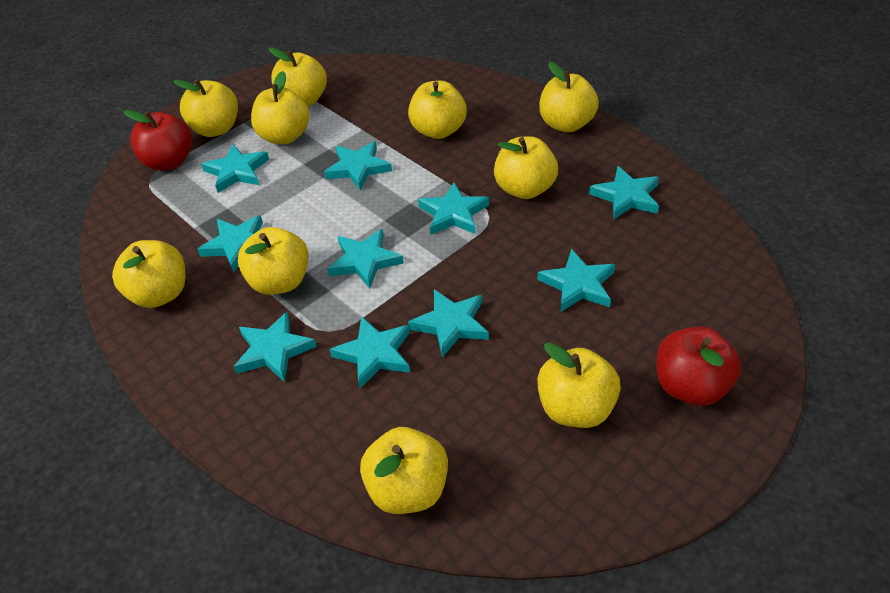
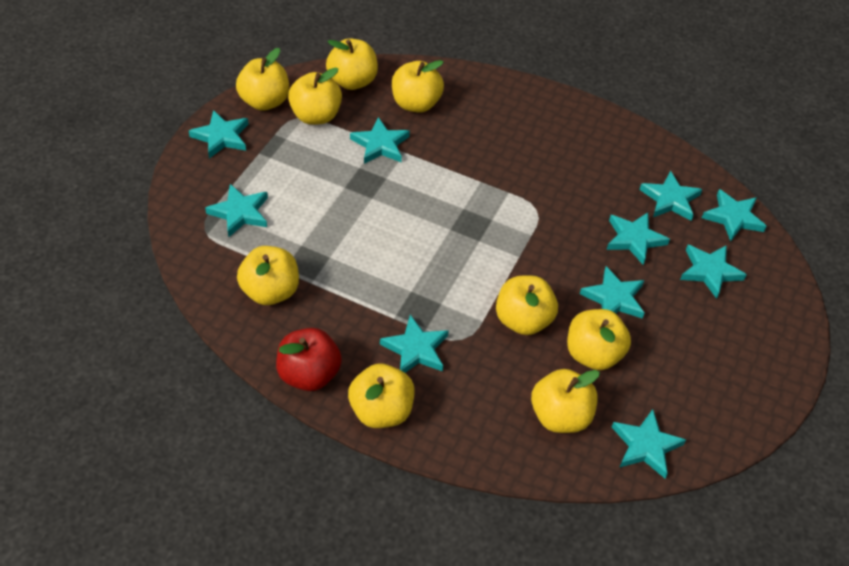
red apple: [124,110,192,171] [657,326,741,406] = 2 -> [276,328,342,391] = 1
yellow apple: [112,240,186,308] [173,79,238,137] [238,227,309,295] [251,71,310,144] [269,47,327,107] [360,427,448,514] [408,81,467,139] [494,136,558,199] [537,342,621,428] [539,62,599,132] = 10 -> [236,48,289,111] [237,246,299,305] [288,68,342,125] [326,38,378,90] [348,363,415,428] [392,60,444,113] [496,275,558,335] [531,369,600,433] [567,309,631,370] = 9

